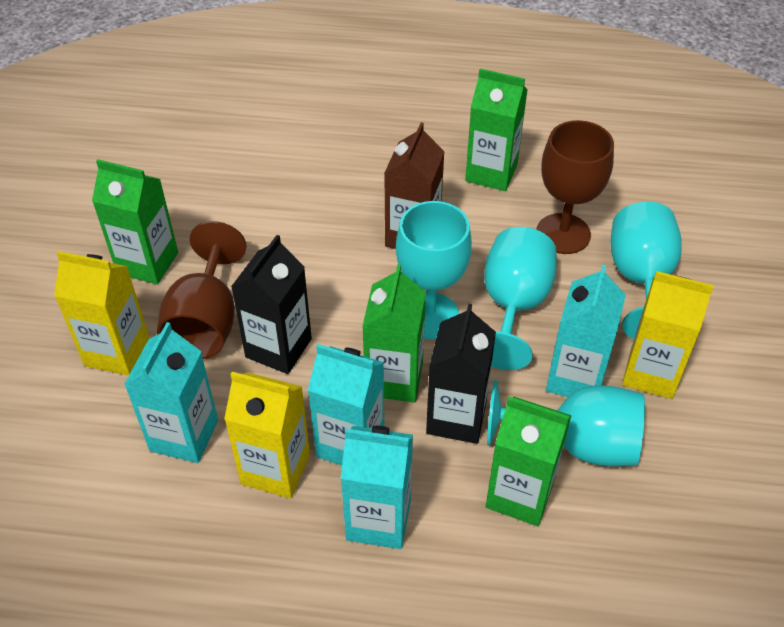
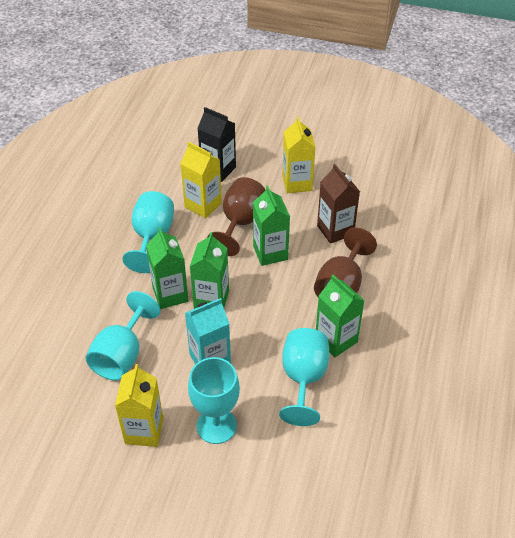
black carton: [231,235,312,374] [426,304,496,444] = 2 -> [197,107,236,182] = 1
turquoise carton: [124,322,218,463] [308,344,384,465] [341,426,413,549] [546,264,626,397] = 4 -> [185,298,231,364] = 1

